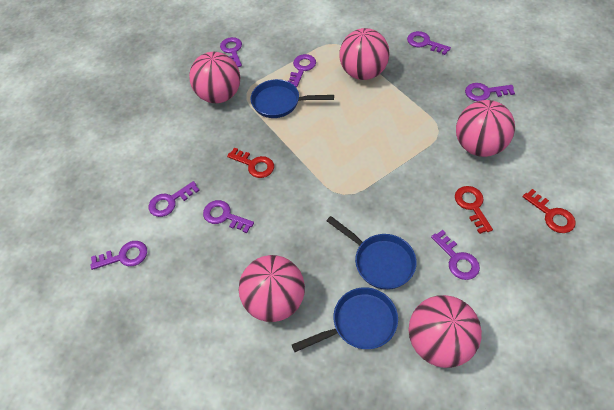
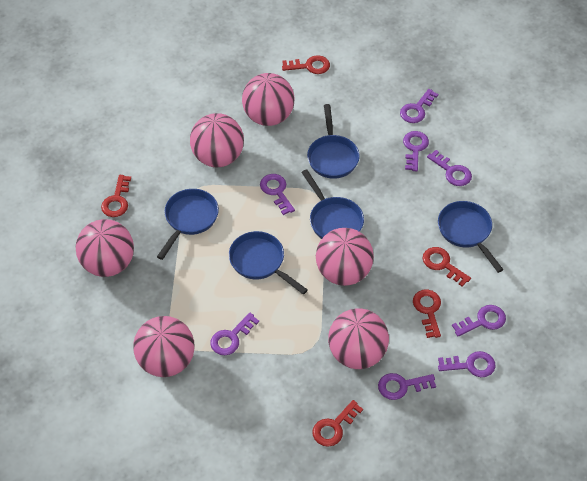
blue pan: [251,79,334,118] [292,287,398,352] [327,216,417,290] = 3 -> [157,189,219,260] [229,231,308,294] [301,169,364,239] [307,104,360,179] [438,201,504,273] = 5
pink ball: [189,52,240,103] [239,255,305,322] [340,28,390,80] [409,295,482,368] [456,100,515,157] = 5 -> [76,219,134,277] [133,316,195,377] [190,113,244,167] [242,73,295,126] [316,228,374,286] [328,308,389,369] = 6
red key: [227,147,274,178] [455,186,493,234] [522,189,576,233] = 3 -> [101,175,131,217] [282,55,330,74] [313,400,363,447] [413,290,441,338] [423,247,471,287] = 5

